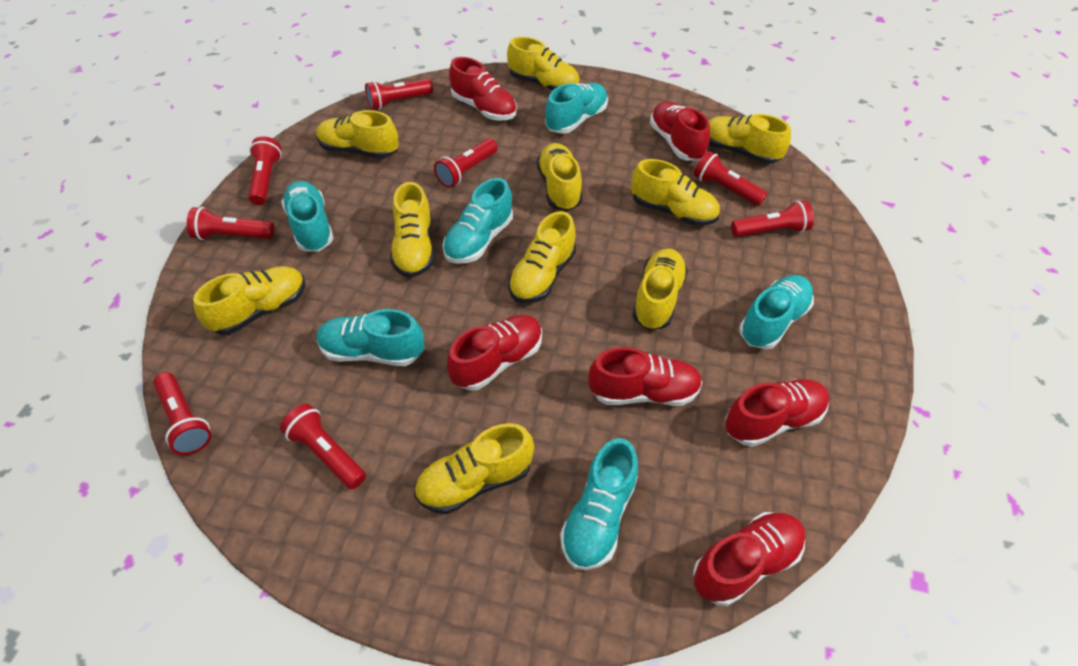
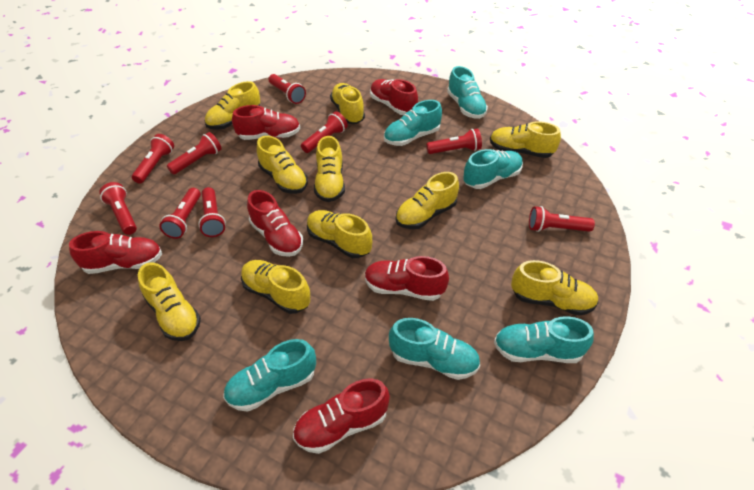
red flashlight: [153,372,212,455] [187,207,275,240] [248,136,282,205] [280,404,366,489] [365,79,433,110] [434,139,498,188] [694,151,767,206] [731,200,814,237] = 8 -> [99,182,137,235] [132,134,174,184] [159,188,201,239] [167,132,222,175] [198,187,226,237] [268,74,306,104] [301,112,348,153] [426,128,482,154] [529,206,595,232] = 9

